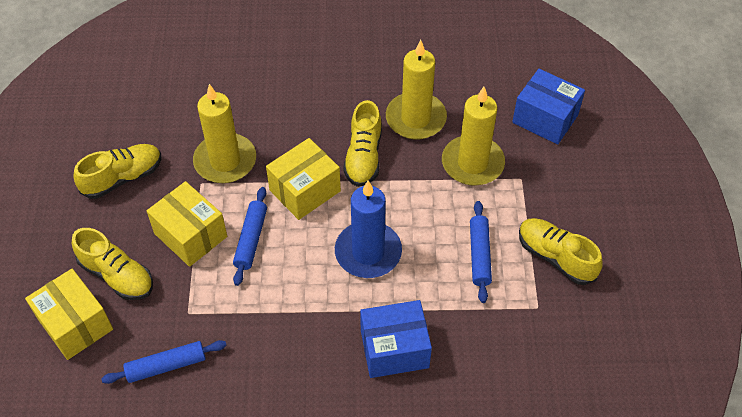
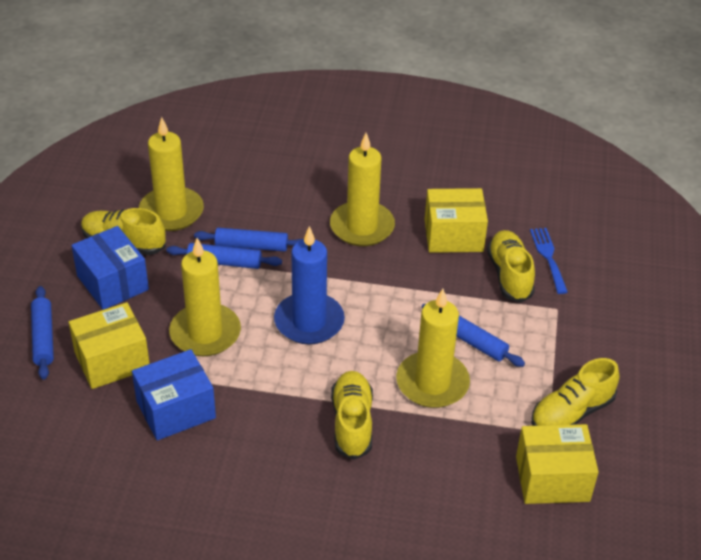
blue fork: none = 0 -> [530,228,568,294] = 1
blue rolling pin: [101,340,227,384] [233,187,267,286] [470,201,492,303] = 3 -> [31,286,54,380] [167,243,282,269] [194,228,304,252] [422,304,525,367] = 4
yellow candle: [193,84,256,183] [386,40,447,140] [442,87,505,186] = 3 -> [139,117,204,231] [169,238,241,356] [330,133,395,246] [396,289,470,408] = 4

